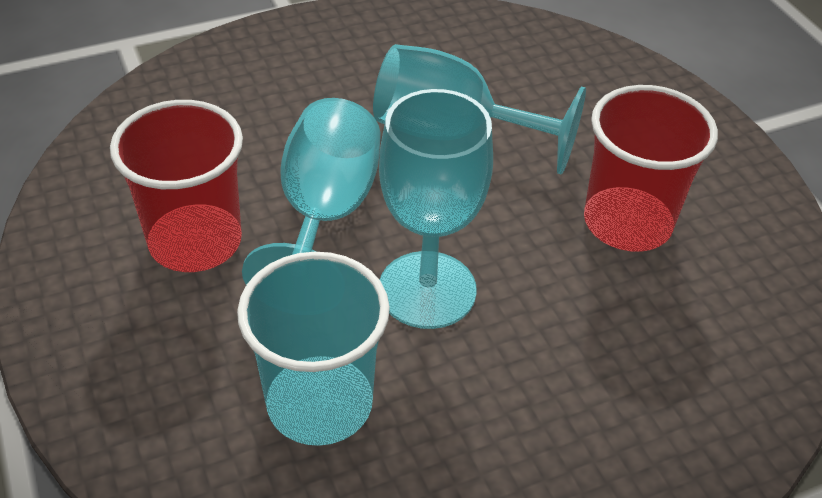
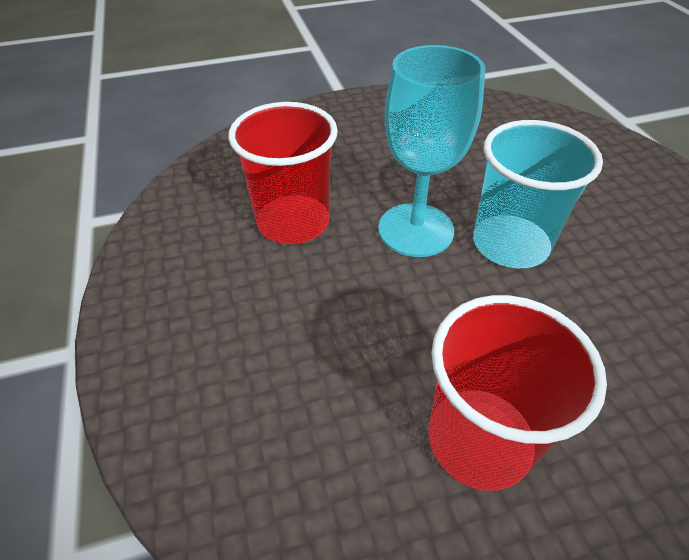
turquoise goblet: [242,98,380,285] [373,44,586,174] [379,89,493,329] = 3 -> [378,45,485,257] = 1

